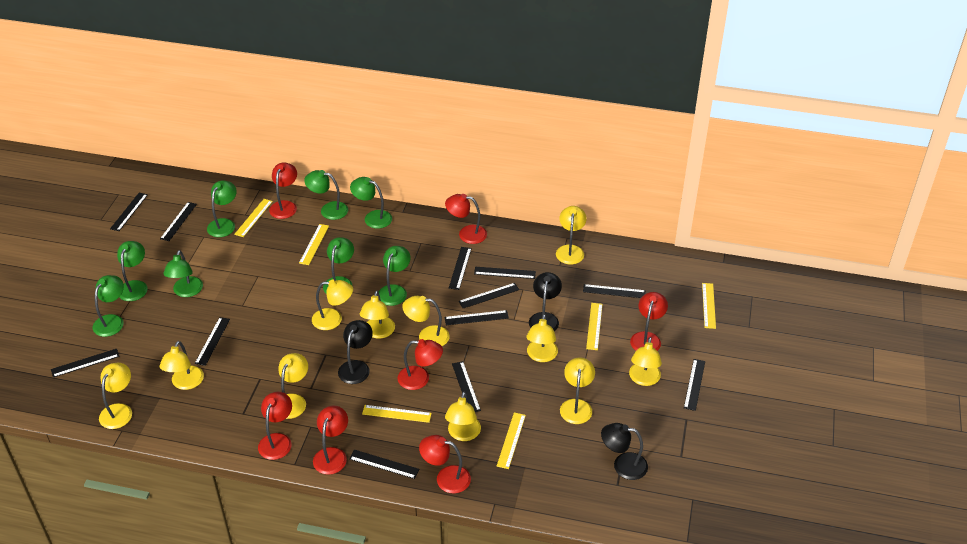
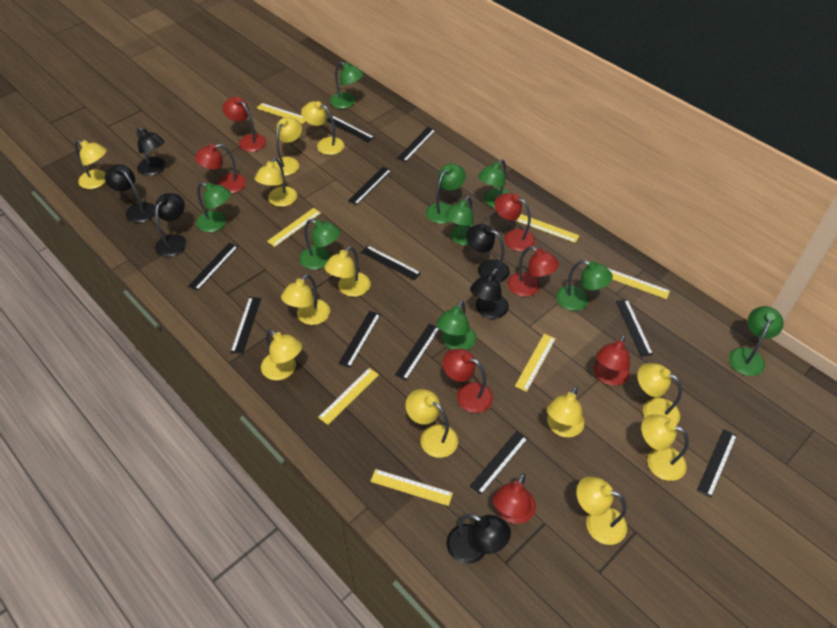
black lamp: [338,320,373,384] [529,272,562,331] [601,423,648,480] = 3 -> [105,164,156,223] [137,127,166,176] [155,193,187,257] [446,514,511,564] [466,224,510,282] [470,268,509,319] = 6
black ruler: [51,349,119,378] [110,193,148,231] [160,202,197,241] [195,317,230,366] [349,450,419,479] [445,310,509,325] [449,247,472,290] [452,361,481,412] [458,283,519,308] [474,267,536,279] [583,284,646,298] [684,359,705,411] = 12 -> [188,243,238,291] [231,297,261,354] [326,116,375,142] [338,311,381,368] [348,167,392,205] [361,245,421,280] [395,323,440,380] [397,127,436,162] [470,431,528,495] [616,299,653,357] [697,429,737,498] = 11
green lamp: [93,275,124,337] [117,241,148,301] [163,250,203,297] [207,180,237,237] [304,170,348,220] [323,237,354,293] [350,177,392,229] [378,246,411,306] = 8 -> [196,182,231,232] [299,219,340,270] [330,62,364,109] [426,163,466,224] [436,300,476,350] [445,196,474,246] [478,159,510,208] [556,260,613,311] [729,306,784,376] = 9
yellow lamp: [99,363,132,429] [159,341,204,390] [278,353,308,419] [312,280,353,330] [360,291,395,339] [402,296,450,346] [445,392,481,441] [526,314,558,362] [556,206,587,264] [560,358,595,424] [629,337,662,386] = 11 -> [75,140,107,189] [255,158,297,207] [261,329,302,380] [274,117,302,176] [281,274,330,325] [301,101,344,155] [324,246,370,297] [406,389,458,458] [547,386,584,437] [576,476,627,545] [637,363,682,425] [641,415,689,481] = 12
yellow ruler: [234,199,273,237] [299,224,329,265] [362,405,432,423] [497,412,526,469] [586,303,603,350] [702,283,716,329] = 6 -> [256,103,305,124] [267,208,321,247] [318,368,379,425] [370,469,453,506] [515,334,556,392] [517,214,580,243] [608,268,670,299] = 7

